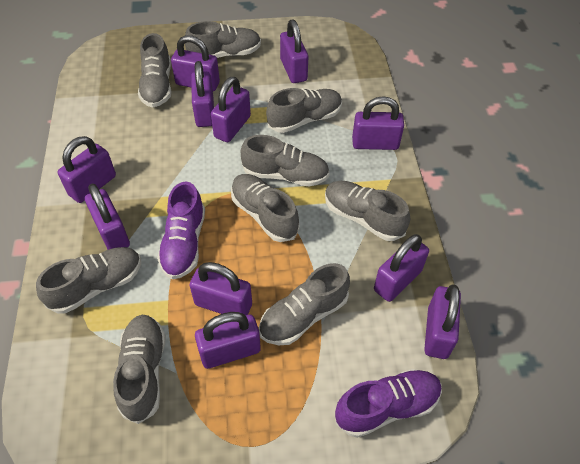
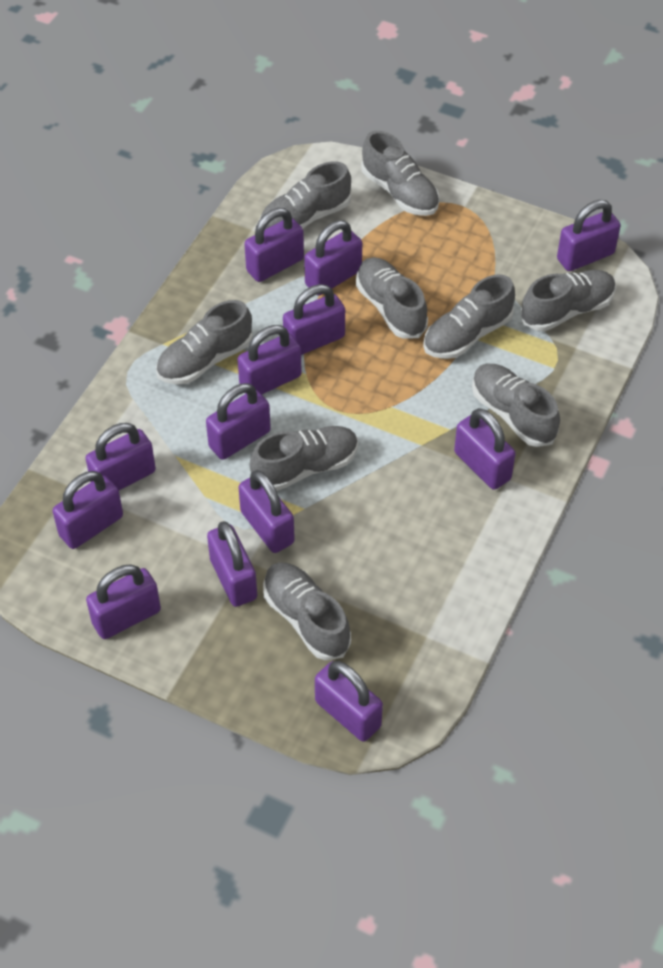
purple padlock: [58,136,116,203] [85,184,130,250] [171,35,220,91] [189,262,252,315] [191,61,214,127] [195,312,261,369] [211,76,251,142] [280,20,308,83] [352,96,404,150] [374,234,429,302] [424,285,461,359] = 11 -> [52,471,123,549] [85,423,156,490] [86,564,161,639] [206,383,271,460] [207,521,257,607] [237,325,302,394] [238,470,295,553] [245,208,304,282] [283,284,345,355] [304,220,362,296] [315,661,383,742] [454,408,516,490] [557,200,621,271] = 13
purple shoe: [157,181,205,280] [335,369,442,438] = 2 -> none = 0

